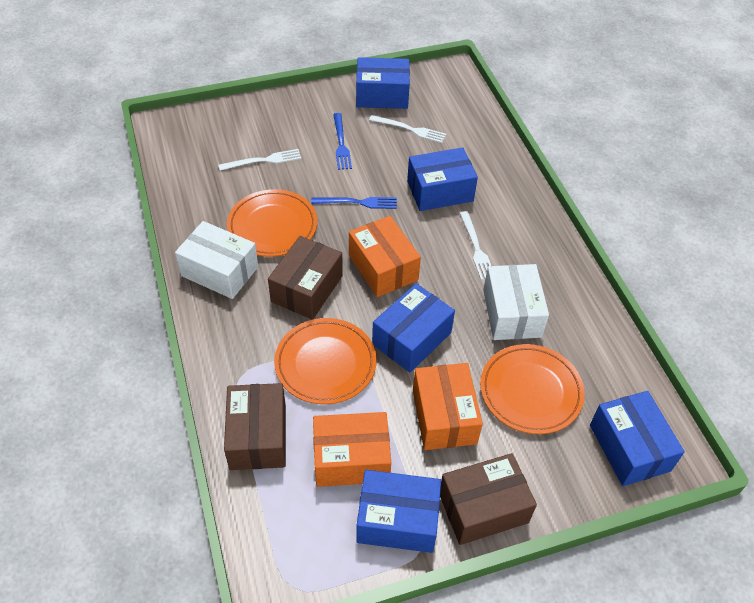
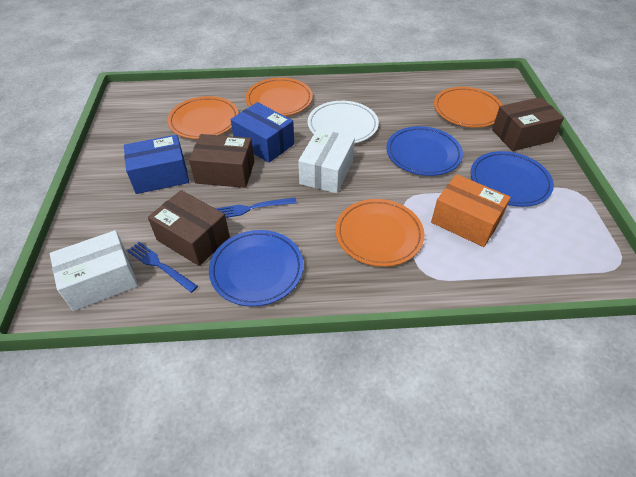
blue box: [356,57,410,109] [356,470,441,553] [372,283,455,372] [407,147,478,211] [590,391,685,486] = 5 -> [124,135,189,194] [231,102,294,163] = 2
blue plate: none = 0 -> [209,230,304,307] [386,126,463,176] [471,151,554,207] = 3
orange box: [313,412,391,487] [349,216,421,297] [413,363,483,450] = 3 -> [431,174,511,247] = 1
orange plate: [227,189,317,257] [274,318,377,404] [480,344,585,434] = 3 -> [167,96,239,139] [246,78,313,116] [335,199,425,267] [434,87,503,128] = 4
white fork: [218,149,302,171] [369,115,446,143] [460,211,491,280] = 3 -> none = 0
white plate: none = 0 -> [308,101,379,144] = 1

